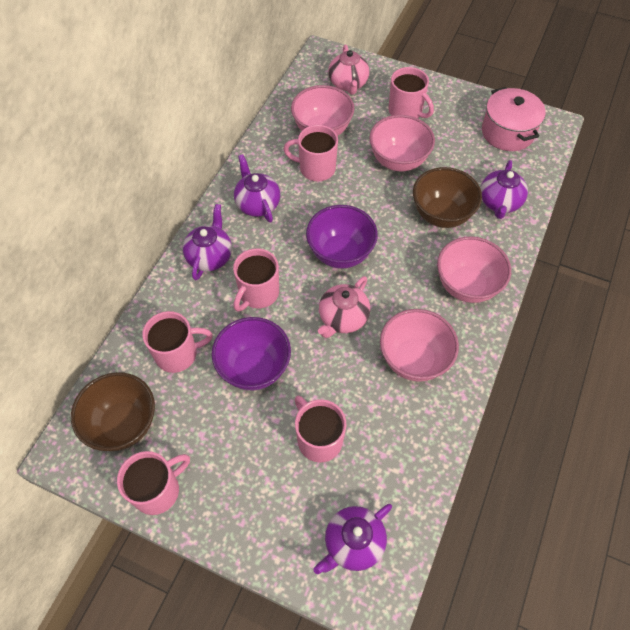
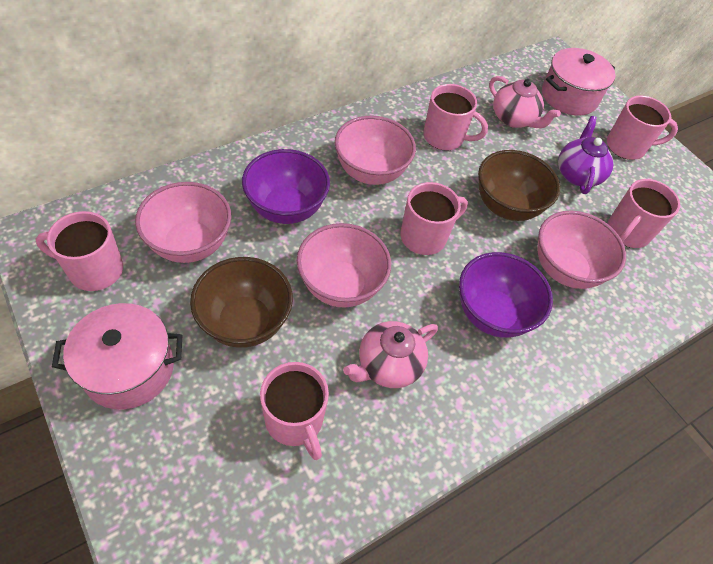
pink pot: [482,87,546,151] = 1 -> [52,303,182,409] [542,48,616,116] = 2
purple teapot: [183,204,232,280] [234,154,280,223] [313,504,392,574] [480,160,528,219] = 4 -> [558,116,614,194] = 1

